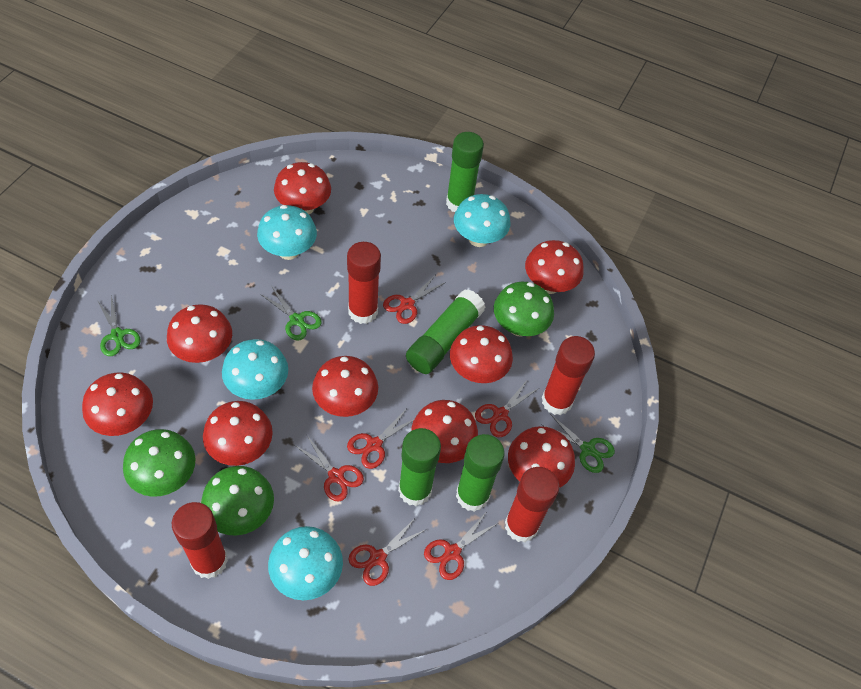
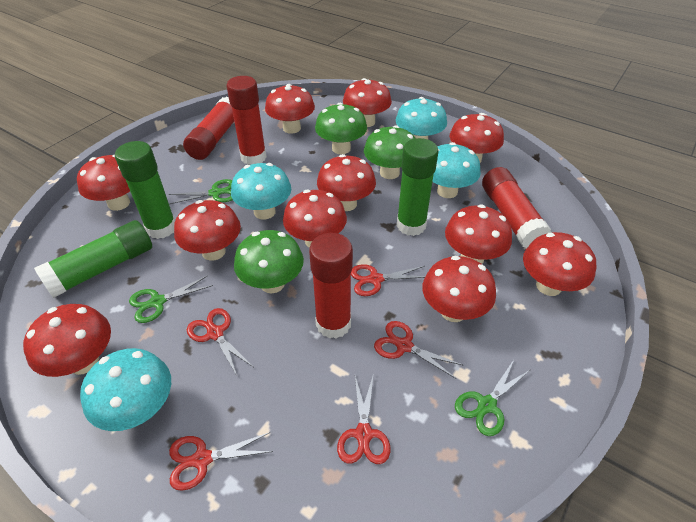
green glue stick: [398,428,441,506] [406,289,486,374] [446,132,484,212] [456,434,505,512] = 4 -> [34,220,152,298] [115,141,175,239] [397,138,439,236] = 3
red mushroom: [82,372,153,436] [167,304,232,363] [203,401,273,466] [274,162,331,214] [312,356,378,417] [411,400,478,463] [450,325,513,383] [508,426,575,488] [525,240,584,294] = 9 -> [23,304,111,377] [77,155,130,211] [174,200,241,261] [265,84,315,134] [283,190,347,248] [317,154,376,211] [343,78,392,127] [422,256,496,322] [445,204,512,264] [450,113,504,163] [523,232,596,296] = 11
red scissors: [295,436,364,502] [347,408,414,469] [349,517,427,586] [383,275,446,324] [424,513,498,580] [475,379,539,437] = 6 -> [169,432,273,491] [187,308,253,376] [337,373,390,464] [351,264,426,296] [374,321,463,379] = 5

